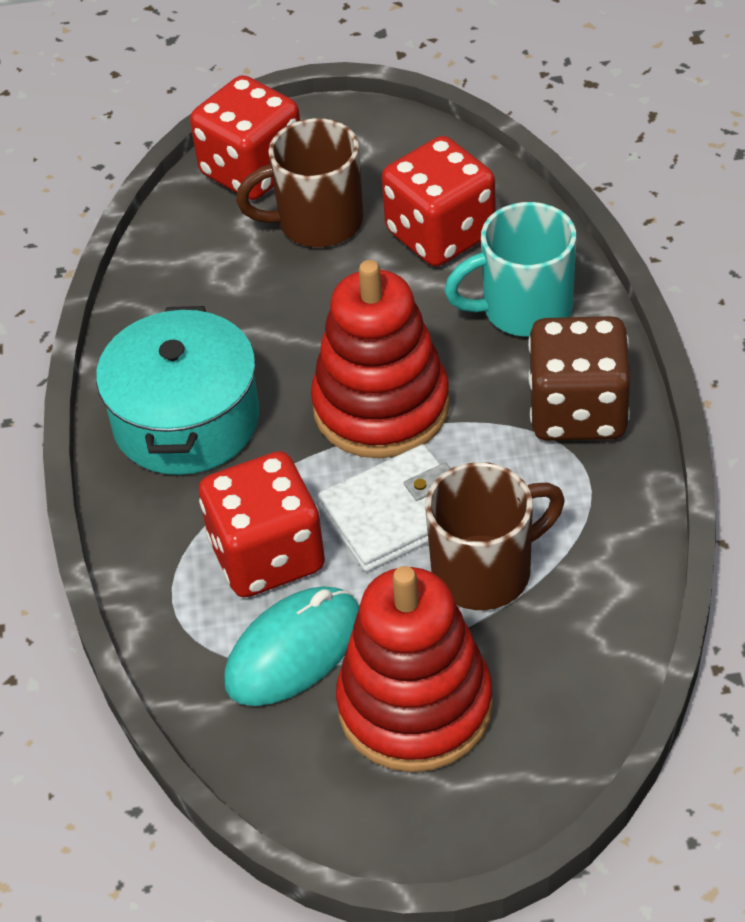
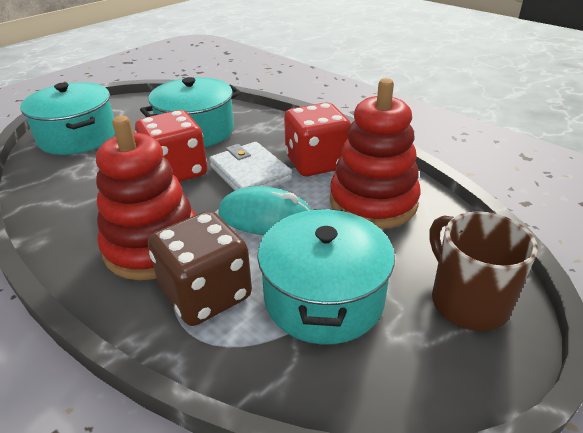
brown mug: [236,118,363,247] [425,462,565,610] = 2 -> [429,211,538,331] = 1
red dice: [190,75,300,200] [199,451,325,597] [382,136,496,266] = 3 -> [135,110,207,182] [284,103,351,176] = 2
turquoise mug: [444,202,576,337] = 1 -> none = 0
turquoise pot: [96,306,259,475] = 1 -> [20,82,115,155] [140,77,241,147] [257,209,395,344] = 3

